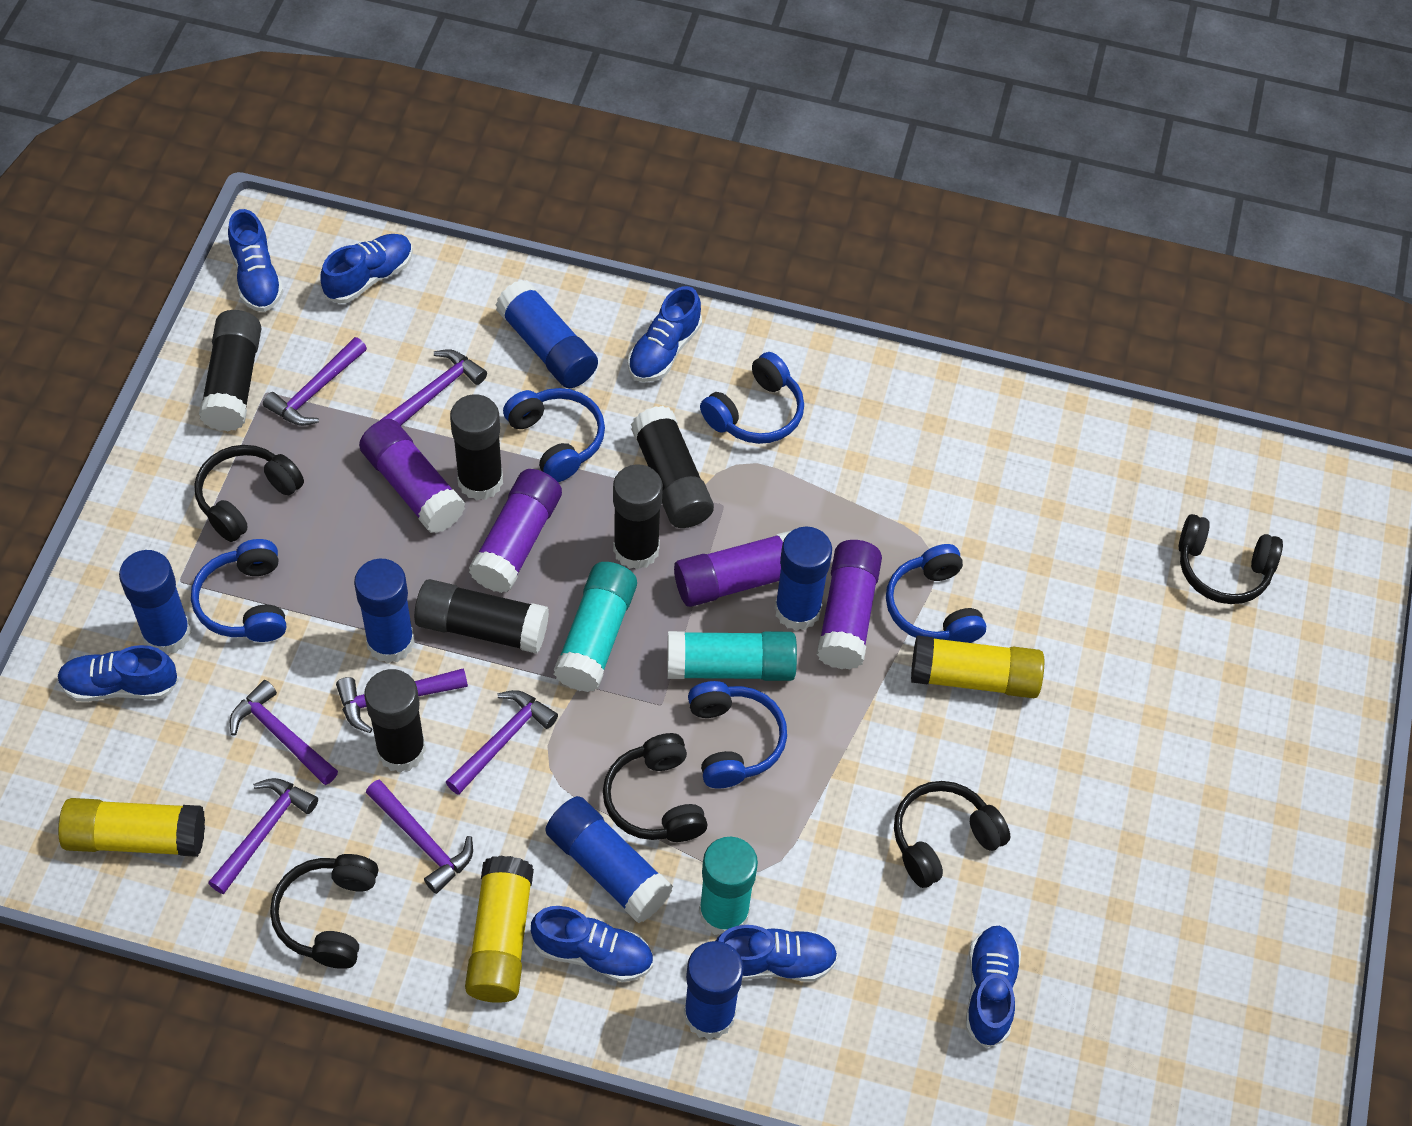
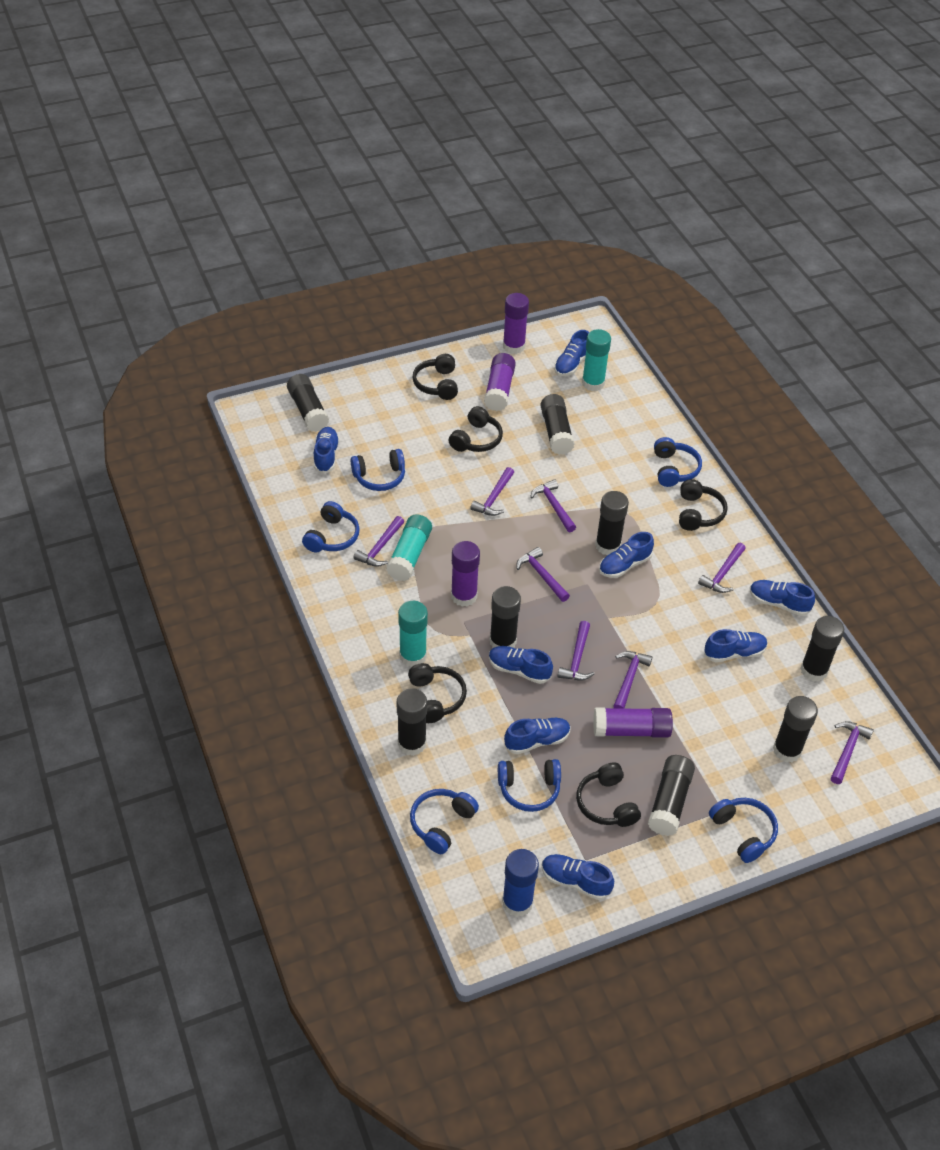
black glue stick: [199,310,262,431] [364,669,426,773] [414,579,549,654] [450,394,503,500] [613,464,663,570] [631,406,714,528] = 6 -> [287,374,329,432] [397,688,427,756] [490,586,521,648] [540,394,575,455] [595,491,629,555] [648,755,695,836] [773,696,818,762] [800,616,844,682] = 8
blue glue stick: [119,550,191,655] [354,559,415,663] [496,280,598,388] [545,796,673,923] [684,941,744,1040] [774,527,832,631] = 6 -> [502,849,539,917] = 1
blue headphones: [191,539,286,642] [503,388,605,482] [688,681,787,789] [700,352,804,444] [886,544,986,643] = 5 -> [302,501,359,552] [351,449,405,491] [410,789,479,854] [498,759,561,812] [654,437,702,487] [709,798,778,863] = 6
blue shoe: [57,645,179,702] [228,209,283,312] [321,234,413,303] [531,906,653,982] [628,286,702,382] [715,925,838,982] [966,926,1021,1048] = 7 -> [314,427,340,474] [489,646,553,684] [504,718,570,754] [542,854,614,900] [554,330,589,376] [599,532,654,578] [704,629,768,662] [750,580,815,616] = 8
purple hammer: [208,778,318,894] [230,680,338,785] [263,337,367,426] [336,668,468,733] [366,780,473,894] [380,349,487,426] [446,690,558,795] = 7 -> [353,516,404,567] [470,467,514,516] [517,547,570,602] [530,479,576,532] [557,621,595,681] [613,651,652,709] [698,543,746,593] [831,721,874,784] = 8
yellow glue stick: [58,798,205,857] [465,856,534,1003] [911,635,1044,698] = 3 -> none = 0

